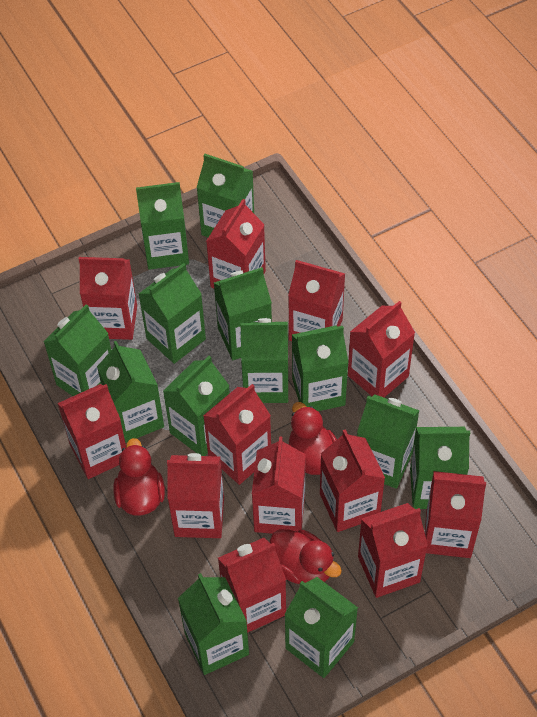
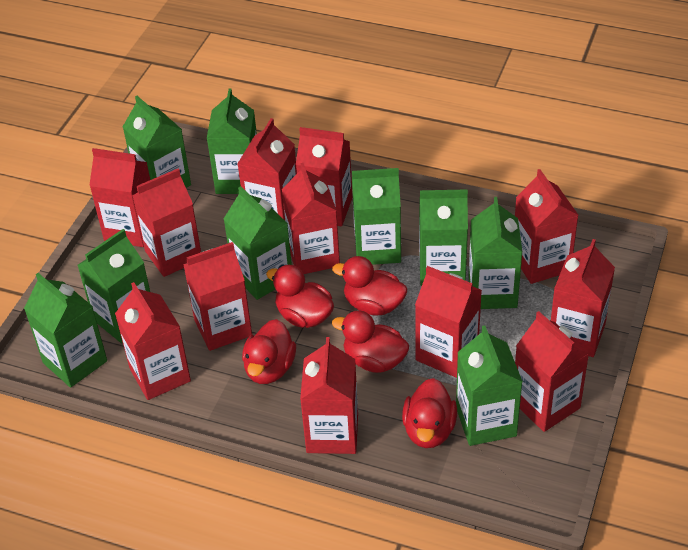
green carton: [44,304,111,396] [97,341,164,443] [136,182,189,270] [139,263,206,364] [163,356,230,456] [178,573,249,675] [196,154,254,237] [214,267,272,360] [240,318,289,403] [284,577,358,678] [292,325,348,411] [357,394,420,489] [410,427,470,509] = 13 -> [24,273,107,388] [77,229,150,343] [123,96,191,188] [207,88,257,194] [224,186,292,300] [352,168,401,265] [419,189,468,286] [456,325,523,446] [468,197,523,309] = 9
red duck: [114,438,165,515] [270,529,342,584] [289,402,337,475] = 3 -> [242,319,296,384] [266,265,334,328] [332,256,407,316] [332,310,409,373] [402,378,457,448] = 5

